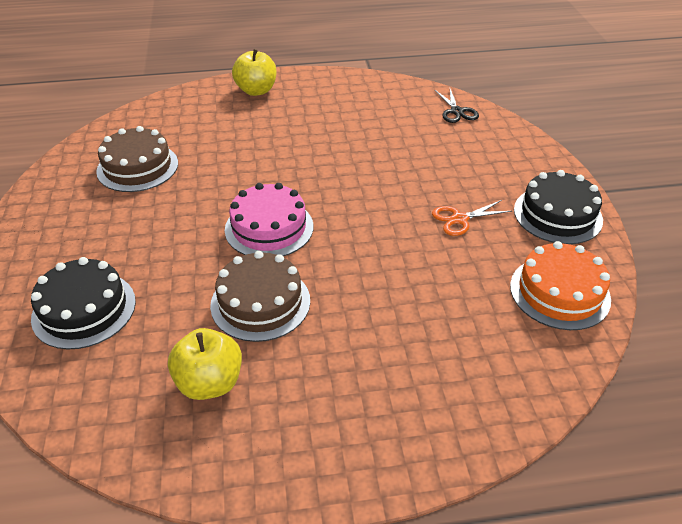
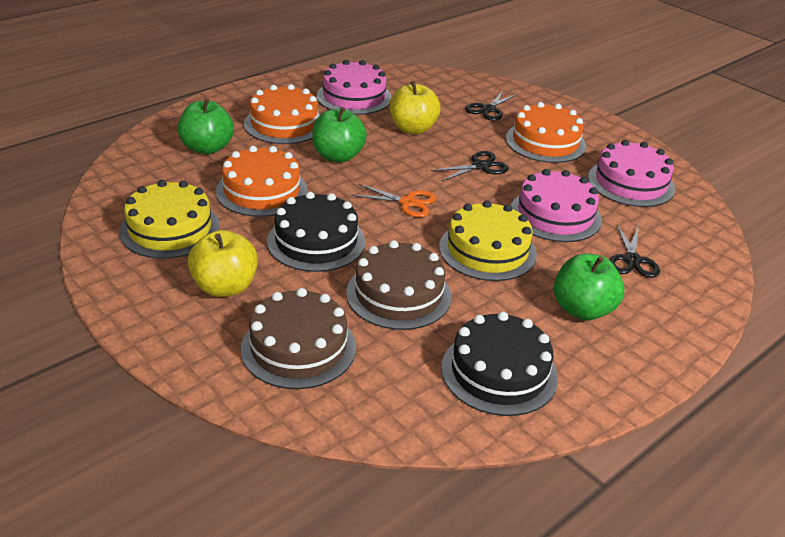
black scissors: [435,89,479,123] = 1 -> [431,151,509,181] [465,90,518,121] [610,225,660,278] = 3
green apple: none = 0 -> [178,99,234,154] [312,107,367,162] [554,253,624,320] = 3
orange cake: [510,241,611,330] = 1 -> [216,146,308,217] [244,84,320,144] [506,102,586,163] = 3
pink cake: [225,183,313,256] = 1 -> [317,60,392,115] [511,169,602,242] [588,140,675,207] = 3
yellow cake: none = 0 -> [119,180,220,259] [439,200,537,281] = 2

